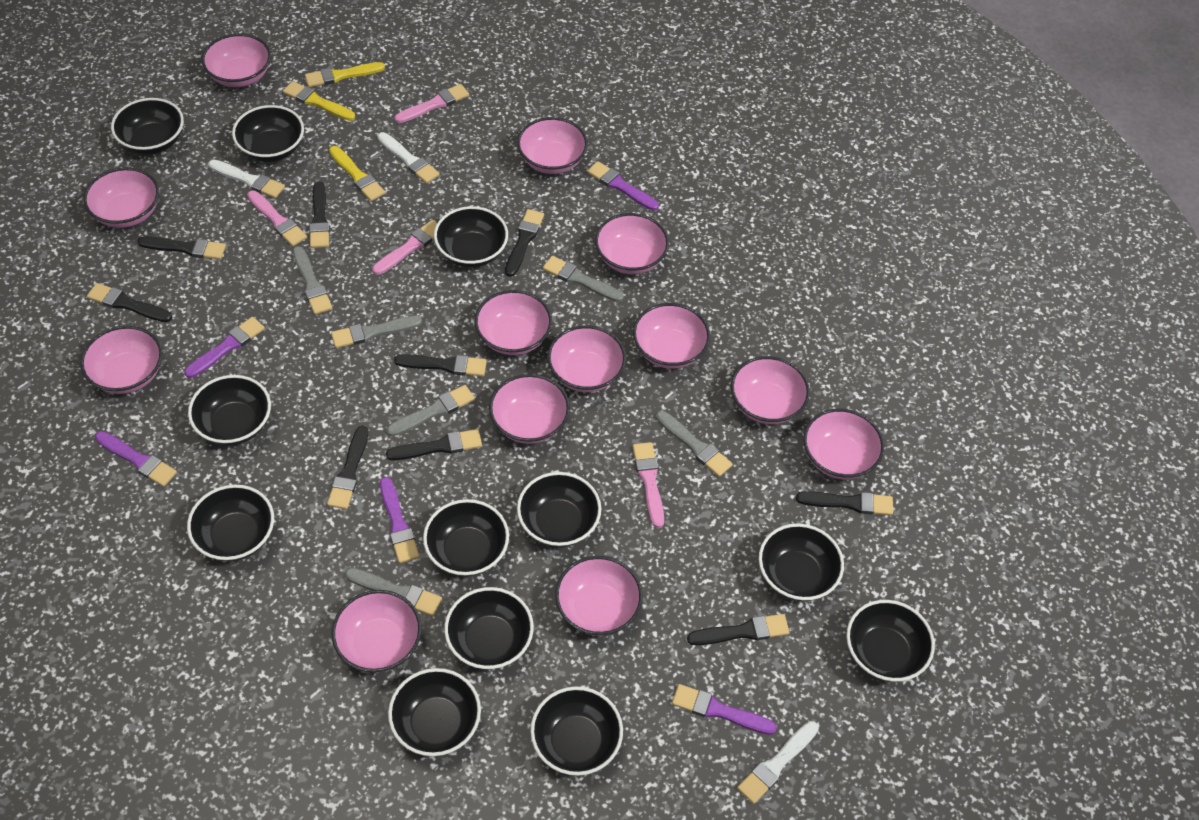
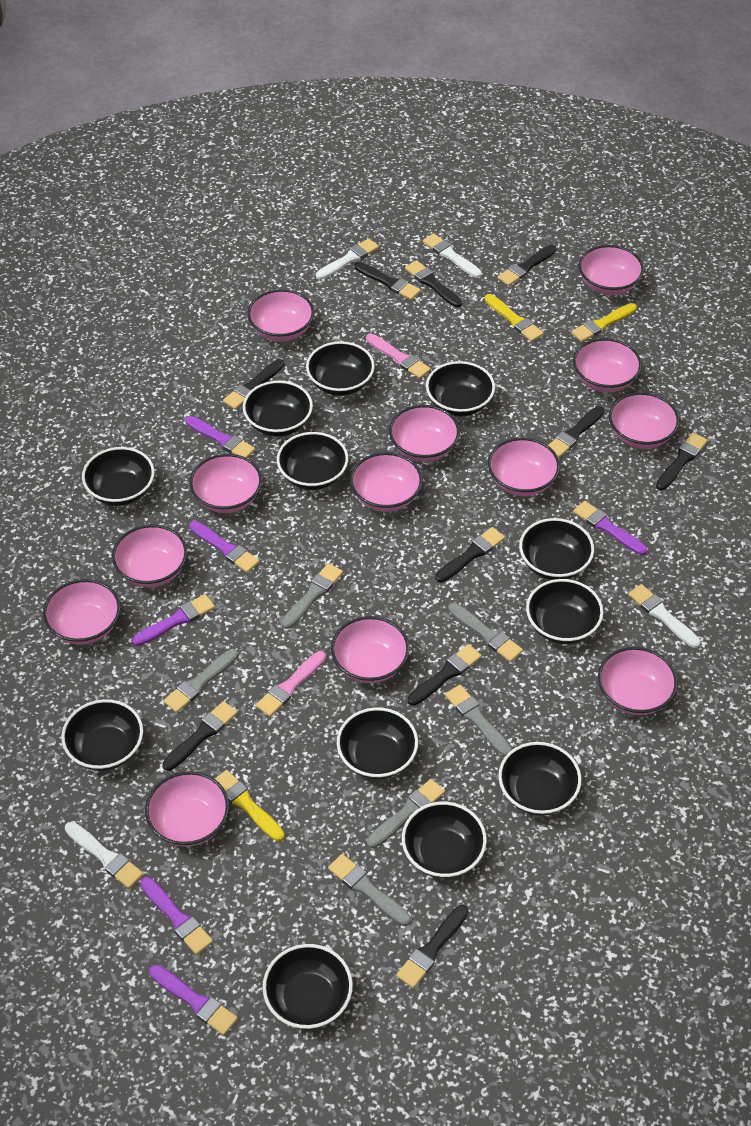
black brush: [87,283,172,322] [138,236,226,259] [309,181,330,248] [327,426,368,509] [386,429,482,460] [394,354,487,376] [505,209,544,277] [687,614,789,645] [796,491,893,515] = 9 -> [163,701,237,771] [223,359,284,410] [354,262,421,300] [396,905,469,988] [405,260,462,307] [408,644,482,706] [435,527,505,583] [498,245,557,286] [548,406,605,457] [656,433,708,490] = 10
pink brush: [247,190,307,246] [372,220,437,275] [394,84,469,123] [633,442,664,528] = 4 -> [256,651,326,717] [366,334,431,379] = 2
purple brush: [95,431,177,487] [184,317,265,378] [380,477,419,563] [587,161,659,211] [672,684,777,735] = 5 -> [132,594,215,646] [140,877,213,955] [149,965,238,1035] [185,416,255,458] [189,521,260,573] [573,501,647,555] = 6
white brush: [208,160,285,198] [377,132,440,184] [737,721,819,804] = 3 -> [65,822,143,888] [316,238,379,280] [423,233,482,278] [628,584,700,648] = 4

